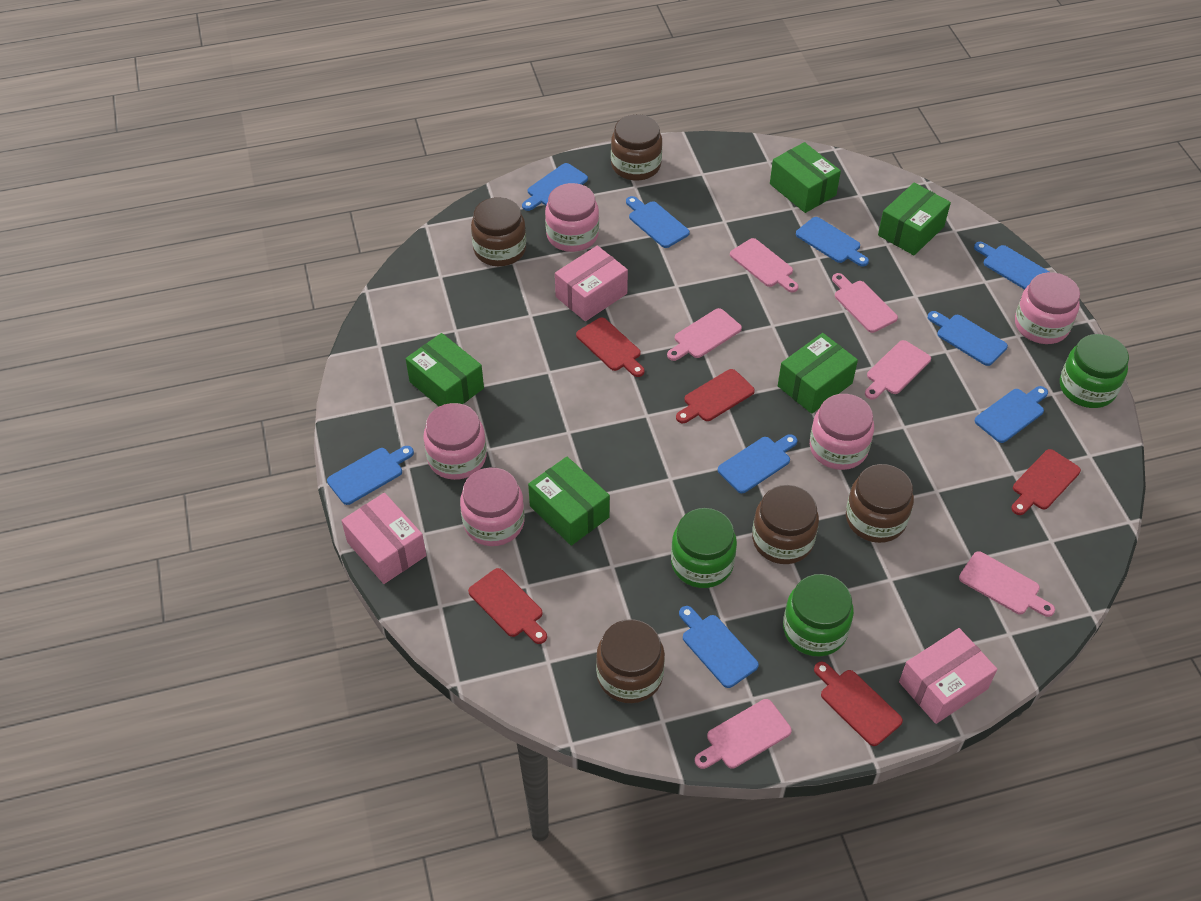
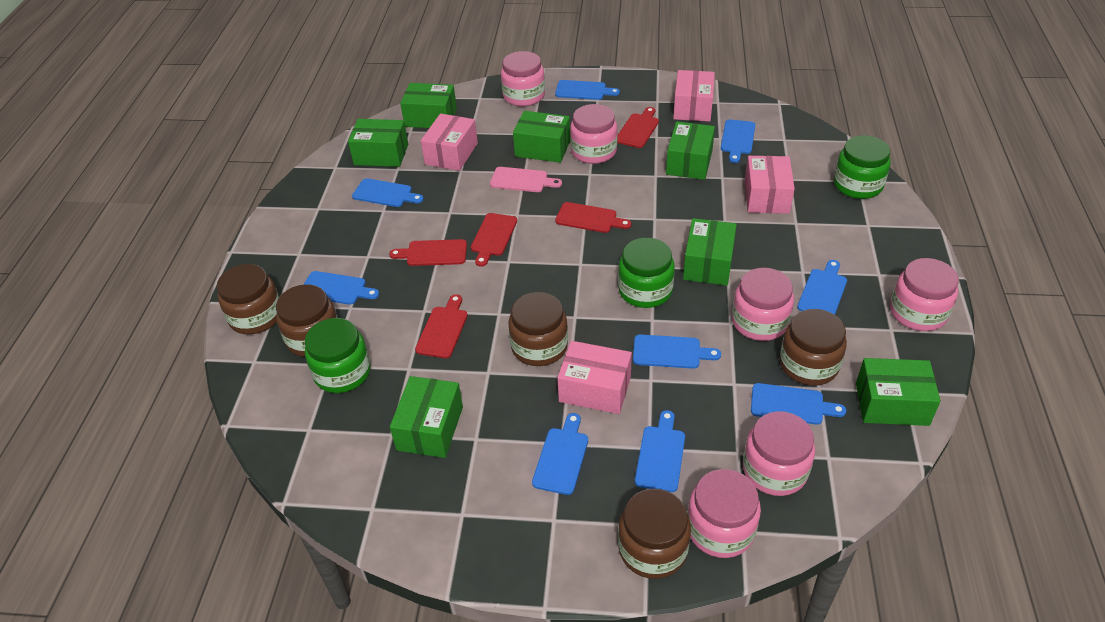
green box: [406,333,484,406] [528,457,610,546] [770,142,841,213] [778,333,858,414] [878,183,951,255] = 5 -> [348,119,408,167] [390,376,463,458] [400,83,457,128] [513,111,570,163] [666,122,715,180] [683,218,737,286] [856,358,941,426] = 7
pink box: [341,493,426,584] [555,245,628,321] [899,628,997,724] = 3 -> [421,114,478,171] [557,341,632,414] [673,70,715,122] [745,156,795,214] = 4
pink cutting board: [667,308,742,361] [695,699,792,769] [730,238,799,292] [832,273,898,333] [865,340,931,400] [959,551,1055,617] = 6 -> [490,167,562,192] = 1
pink jar: [424,403,487,480] [460,467,525,546] [545,183,599,252] [810,394,874,470] [1015,272,1080,344] = 5 -> [501,51,545,107] [570,104,618,164] [687,469,761,558] [732,268,794,341] [743,411,815,496] [890,258,959,331] = 6

